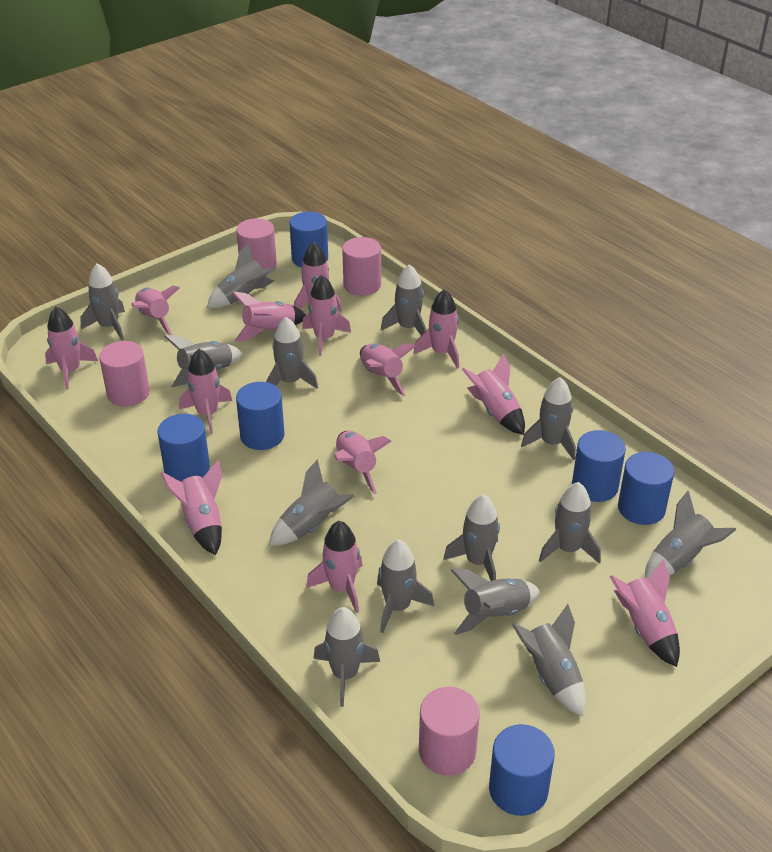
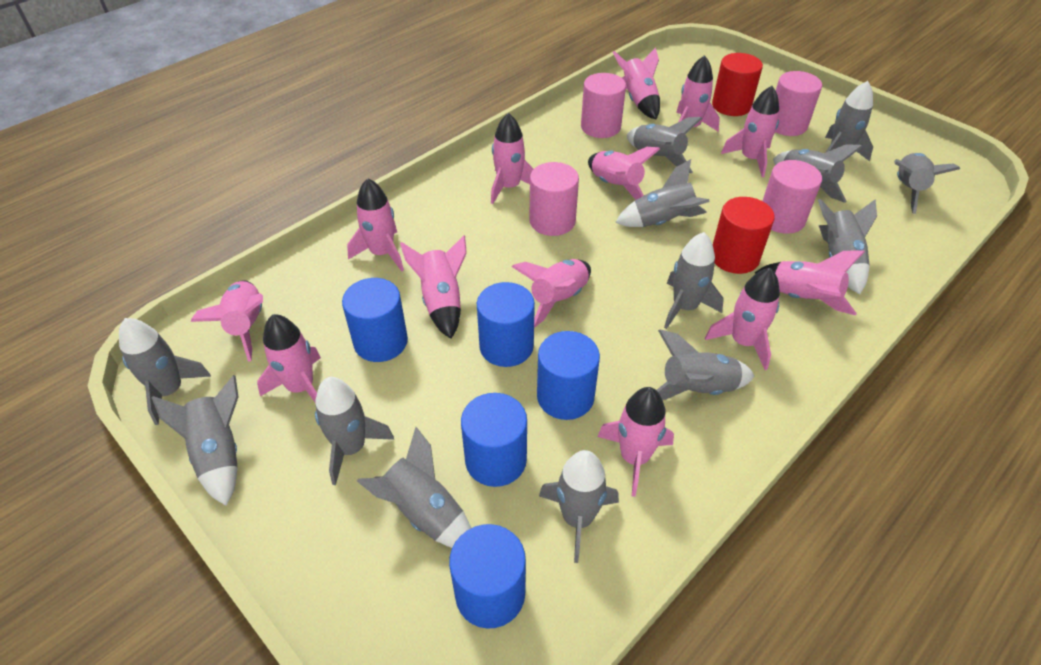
blue cylinder: [157,414,210,482] [236,382,284,450] [289,212,328,268] [489,724,555,816] [572,430,626,502] [618,452,674,525] = 6 -> [342,278,408,362] [449,524,526,629] [461,393,527,487] [477,282,535,367] [537,331,600,420] = 5
grey rocket: [80,263,125,340] [164,335,243,387] [207,243,275,308] [266,317,318,389] [269,459,354,546] [313,607,380,707] [377,539,434,633] [381,264,426,336] [443,494,500,581] [451,569,540,635] [512,604,586,717] [521,377,576,460] [539,482,601,564] [645,491,736,580] = 14 -> [119,318,211,425] [152,375,238,506] [315,377,394,485] [357,427,471,548] [539,450,619,563] [615,159,710,227] [627,117,702,173] [657,330,754,400] [664,232,724,329] [773,144,863,203] [818,199,877,294] [825,81,873,161] [894,153,960,214] = 13
red cylinder: none = 0 -> [712,53,763,116] [713,197,775,274] = 2

